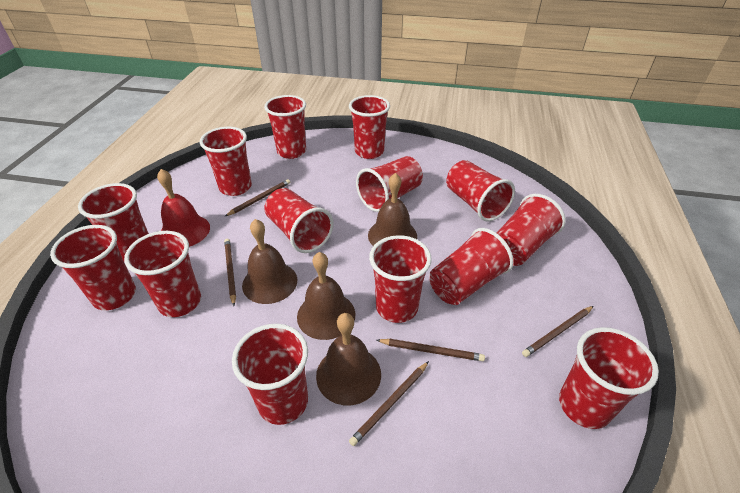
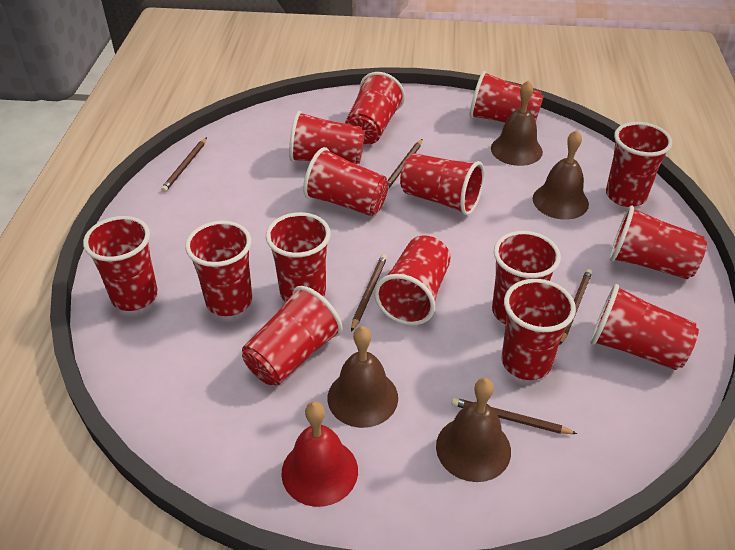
red cup: [50,225,136,310] [78,183,149,261] [124,231,201,317] [200,127,252,196] [232,324,308,425] [264,95,306,159] [264,188,333,253] [349,95,390,159] [356,156,423,212] [369,235,432,323] [430,228,514,305] [446,160,515,222] [497,194,566,266] [559,327,659,429] = 14 -> [83,216,158,311] [185,221,252,316] [242,286,343,385] [266,212,331,302] [289,111,365,164] [303,147,389,216] [345,72,405,144] [374,235,451,325] [400,153,484,215] [469,71,544,122] [492,231,561,325] [502,279,576,380] [590,284,699,370] [606,122,673,207] [610,206,707,279] = 15

